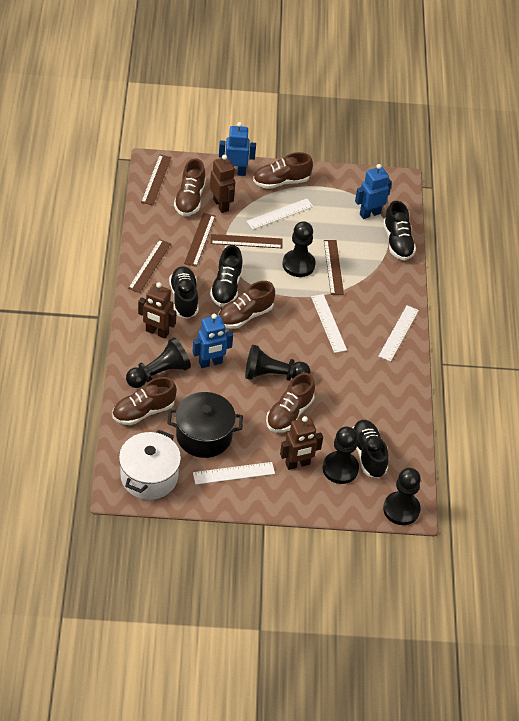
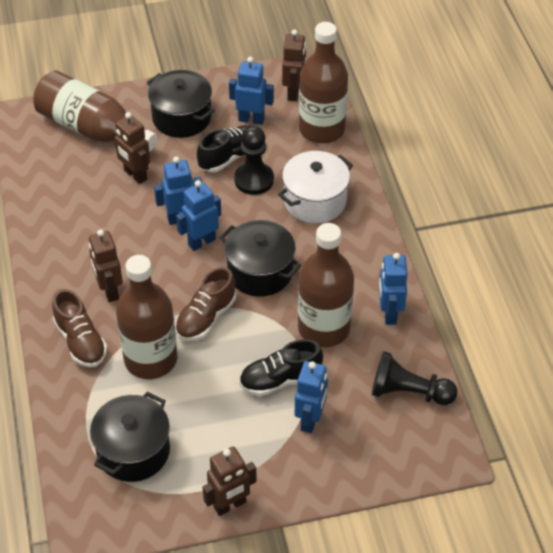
black pawn: [126,337,191,388] [245,345,310,381] [283,221,316,277] [323,427,359,484] [383,468,421,525] = 5 -> [234,126,274,195] [372,351,458,405] = 2
black pot: [167,392,243,458] = 1 -> [90,392,170,482] [146,70,215,138] [219,220,301,297] = 3
black shoe: [169,266,198,319] [210,245,243,306] [353,420,389,478] [383,201,416,260] = 4 -> [197,125,250,172] [239,339,323,396] = 2
blue robot: [193,314,233,368] [219,122,256,176] [355,164,392,219] = 3 -> [154,156,202,225] [176,180,221,251] [229,57,274,125] [295,361,328,433] [379,253,408,325] = 5
brown bottle: none = 0 -> [33,71,158,152] [116,255,177,379] [298,223,354,347] [299,22,348,143] = 4
brown robot: [138,282,177,339] [210,155,235,213] [280,416,323,470] = 3 -> [89,230,123,302] [113,112,150,184] [203,447,257,516] [282,29,306,101] = 4
brown ruler: [128,239,171,293] [141,155,171,205] [184,213,215,267] [210,234,283,248] [324,240,344,295] = 5 -> none = 0
brown shoe: [112,377,177,425] [174,158,206,216] [218,281,275,329] [253,152,313,189] [266,373,315,432] = 5 -> [52,289,107,367] [175,267,236,341] = 2
white ruler: [193,462,275,485] [246,199,314,230] [311,294,347,353] [378,306,419,362] = 4 -> none = 0

